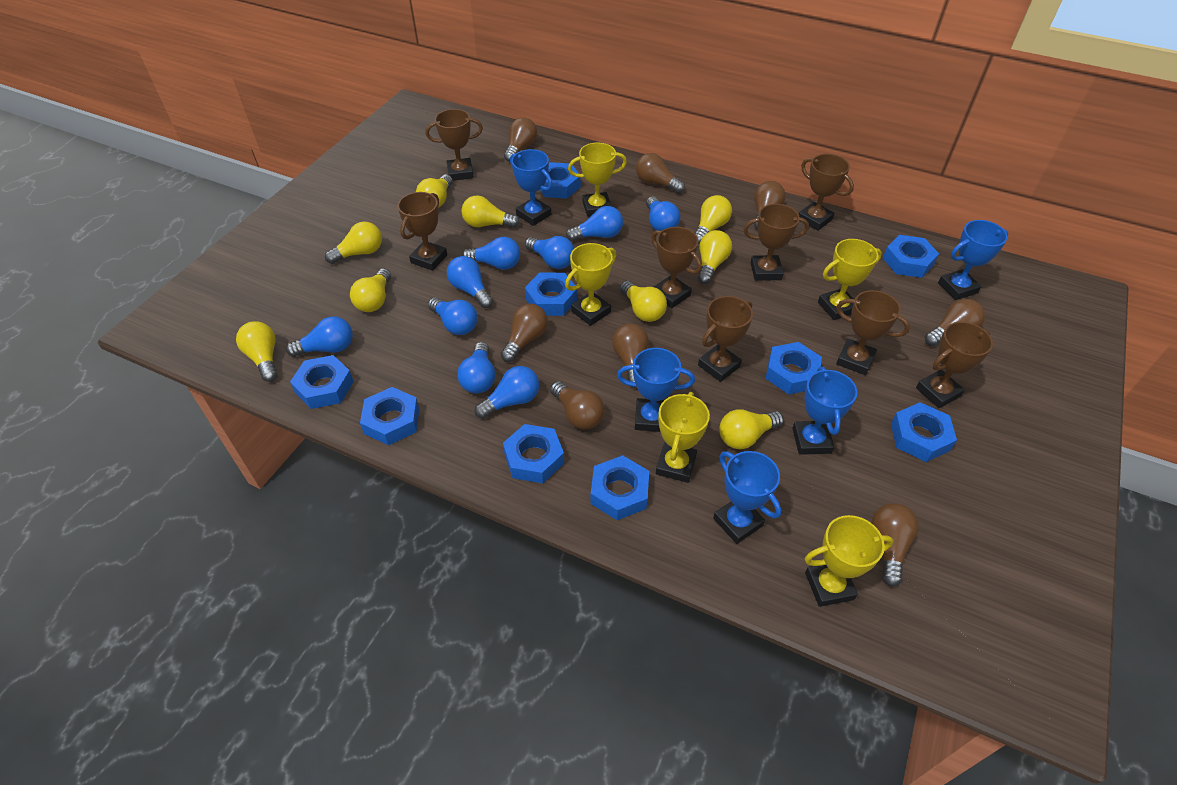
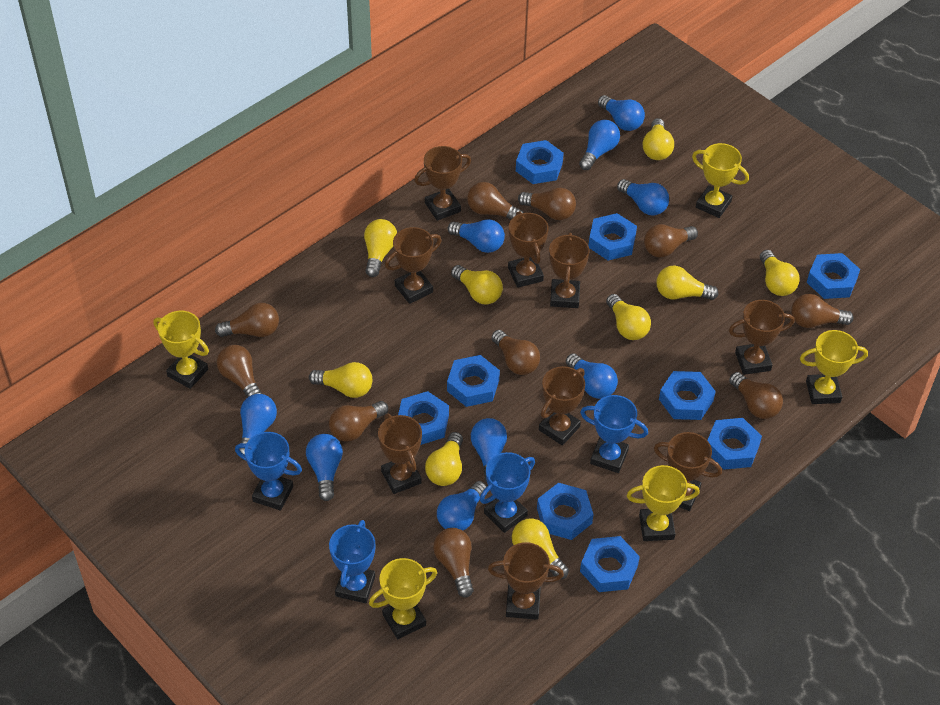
blue trophy: [510,149,553,226] [617,348,695,432] [713,451,781,544] [792,367,857,455] [938,220,1008,300] = 5 -> [235,432,302,511] [329,520,375,603] [480,452,535,533] [580,395,648,473] = 4
brown light bulb: [501,304,548,362] [504,117,537,162] [550,381,605,430] [612,324,649,388] [636,153,685,193] [754,181,785,230] [872,503,919,586] [925,299,985,346] = 8 -> [215,302,279,337] [217,345,262,398] [329,401,388,442] [433,528,474,597] [467,182,524,219] [491,330,540,375] [518,188,576,220] [644,224,698,258] [729,372,783,419] [791,294,853,328] = 10
brown trophy: [397,192,447,271] [426,109,483,181] [651,227,702,308] [698,296,753,382] [743,204,809,281] [799,154,854,231] [836,290,910,375] [916,322,993,408] = 8 -> [378,413,422,494] [385,227,441,304] [414,146,471,221] [488,542,564,620] [508,211,548,288] [539,366,585,445] [549,232,589,308] [654,432,722,511] [729,300,794,375] = 9

